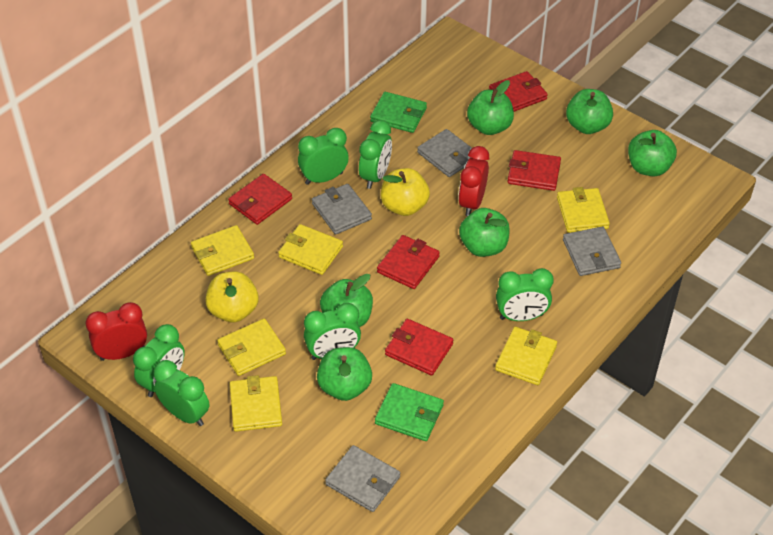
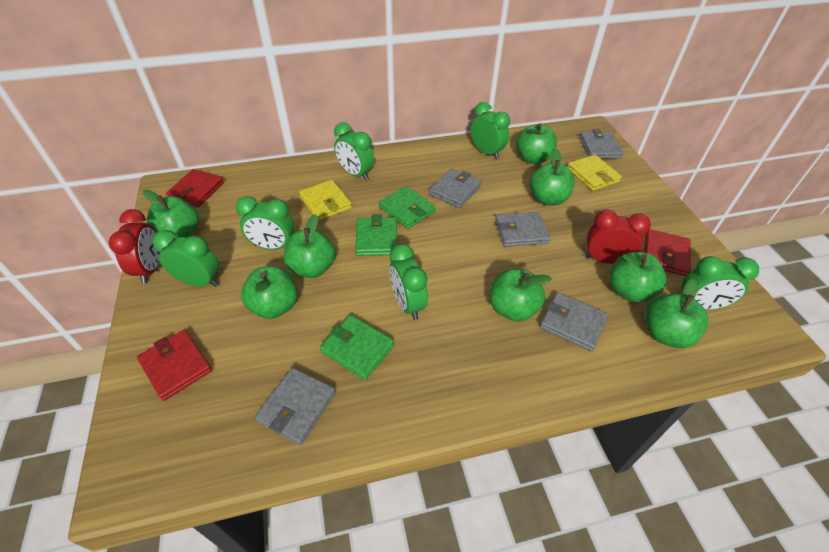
green apple: [317,347,372,401] [320,274,373,327] [459,208,510,257] [467,80,514,135] [566,89,613,134] [628,130,677,176] = 6 -> [142,190,199,238] [241,266,298,319] [284,214,336,278] [490,269,552,322] [516,123,557,164] [530,149,575,205] [609,252,666,302] [645,279,708,348] = 8
green wallet: [370,92,427,133] [375,383,444,441] = 2 -> [320,315,394,380] [355,215,397,256] [379,186,436,229] = 3
grey wallet: [312,184,372,235] [325,445,400,512] [417,129,472,177] [563,227,621,276] = 4 -> [255,368,336,445] [429,168,482,208] [495,212,550,247] [540,292,608,351] [579,130,624,159] = 5
red wallet: [228,174,292,225] [377,235,440,289] [385,319,453,376] [489,71,548,112] [507,150,561,191] = 5 -> [137,330,212,401] [166,169,224,207] [644,229,691,276] = 3
yellow apple: [205,271,258,322] [381,168,430,216] = 2 -> none = 0
yellow wallet: [191,225,254,276] [217,319,286,376] [230,375,282,432] [278,224,343,275] [495,327,557,385] [557,187,610,233] = 6 -> [299,180,352,221] [567,155,622,191] = 2

